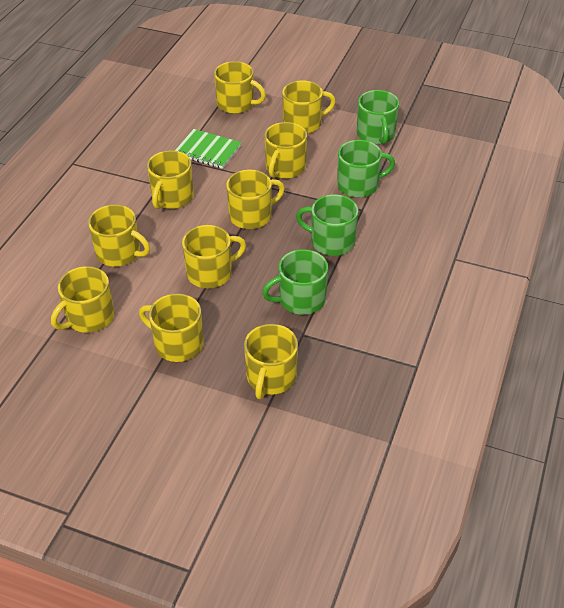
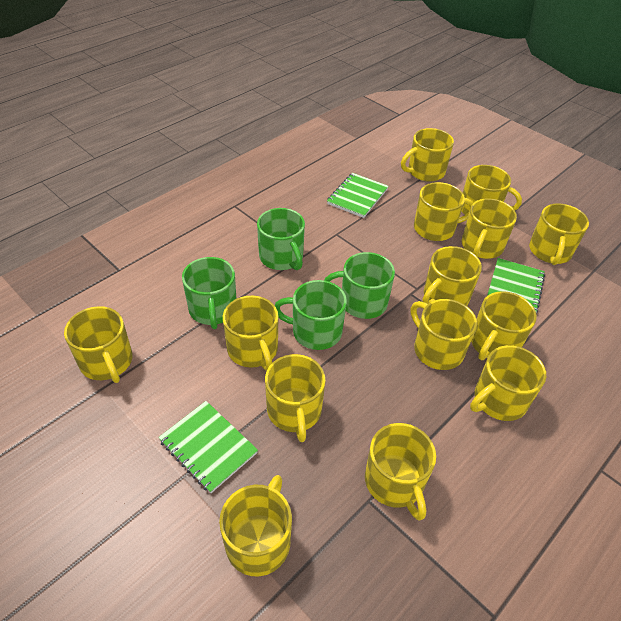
green notebook: [175,129,242,169] = 1 -> [158,401,258,493] [327,173,389,218] [487,258,545,313] = 3
yellow mug: [51,266,115,333] [88,205,150,267] [139,293,204,362] [147,150,194,209] [182,225,246,288] [214,61,266,114] [226,170,285,229] [244,324,298,399] [264,122,307,179] [282,80,336,134] = 10 -> [64,306,132,383] [219,475,292,576] [223,296,278,371] [265,354,326,442] [365,423,436,521] [401,128,454,182] [411,299,477,370] [414,182,474,241] [422,246,482,306] [462,165,522,215] [462,199,517,259] [470,345,546,421] [471,291,537,360] [529,204,589,265] = 14

